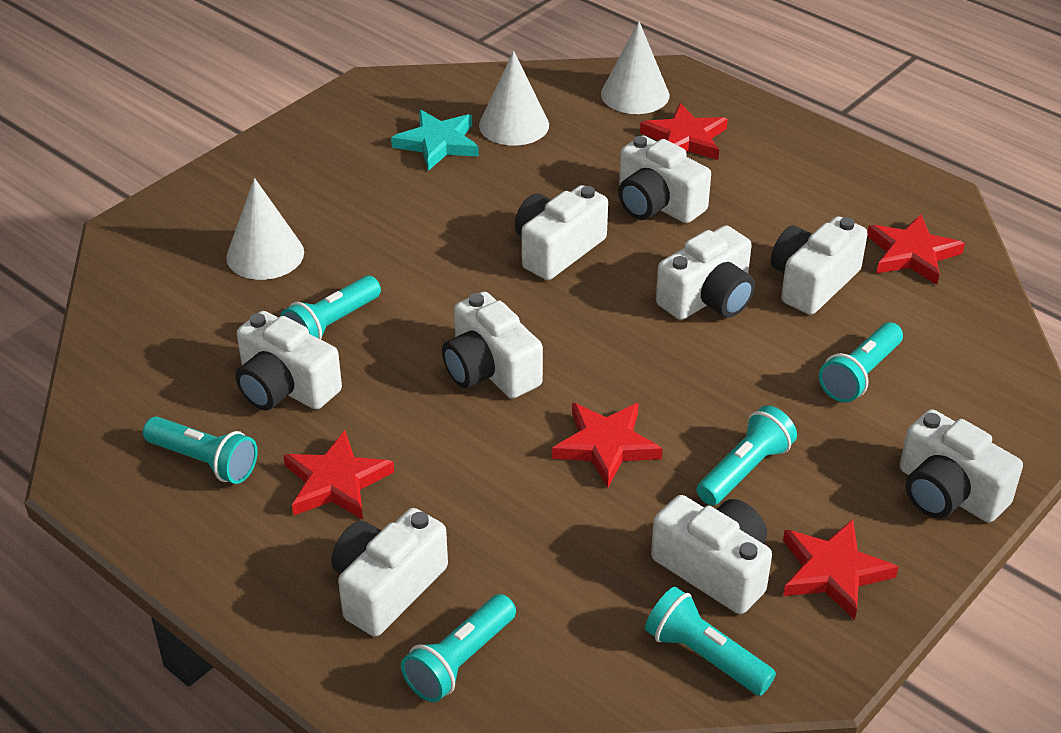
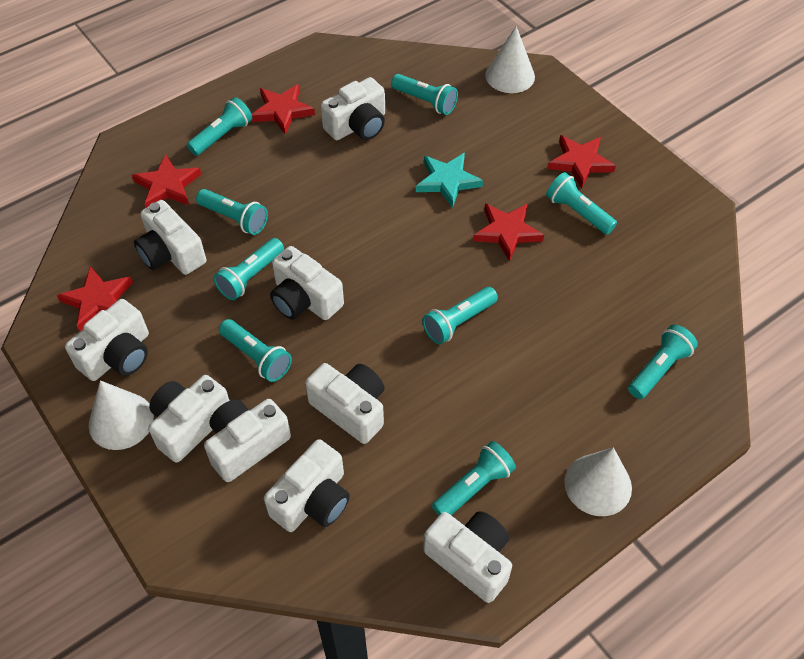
turquoise flashlight: [143,417,257,484] [280,276,381,340] [401,594,516,702] [645,587,776,696] [696,405,797,506] [819,322,903,403] = 6 -> [187,97,252,156] [196,189,268,235] [213,238,284,300] [219,319,292,382] [391,74,458,115] [422,287,498,344] [432,441,516,516] [546,172,617,235] [628,325,698,399] = 9

